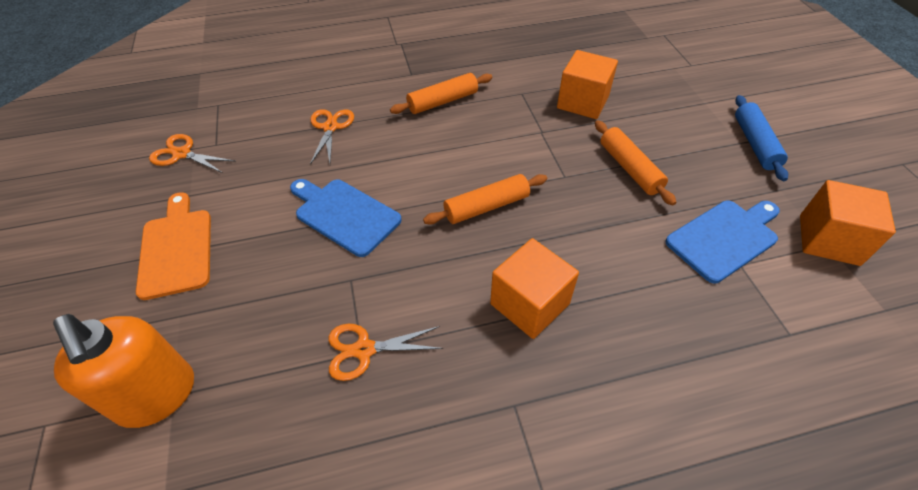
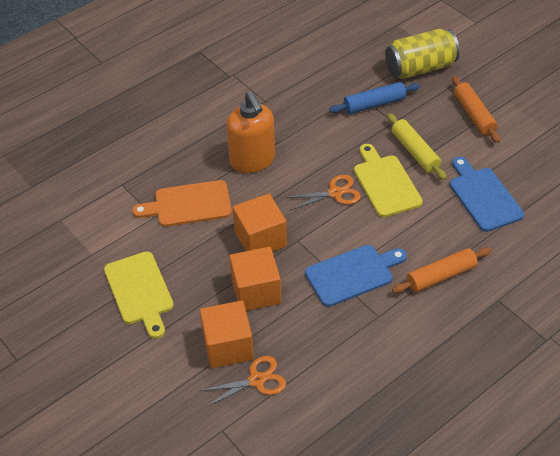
orange rolling pin: [390,73,492,114] [423,174,547,225] [595,121,676,206] = 3 -> [392,247,491,293] [452,76,500,143] = 2
orange scissors: [149,134,235,174] [310,109,354,165] [329,324,443,381] = 3 -> [199,356,286,407] [286,175,361,210] = 2
yellow can: none = 0 -> [385,29,460,79] = 1
yellow cutting board: none = 0 -> [104,251,174,339] [354,144,423,217] = 2
yellow rolling pin: none = 0 -> [387,113,447,180] = 1

